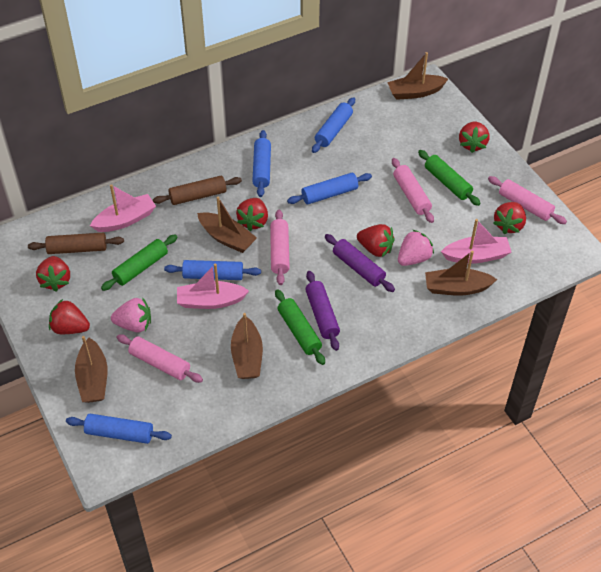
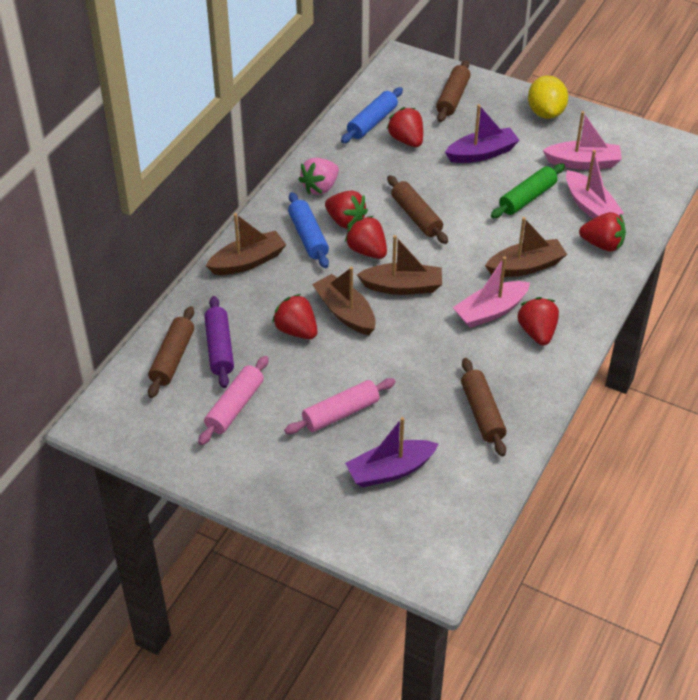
blue rolling pin: [66,414,172,444] [164,260,261,280] [252,130,271,197] [287,173,372,204] [312,97,355,153] = 5 -> [288,192,329,268] [341,87,403,143] = 2
brown boat: [75,336,107,403] [197,196,257,253] [231,313,263,379] [387,52,448,100] [425,250,497,296] = 5 -> [206,213,286,275] [312,267,376,335] [357,235,442,295] [485,217,567,277] = 4
brown rolling pin: [28,233,124,254] [153,176,242,205] = 2 -> [148,306,194,398] [387,175,448,244] [436,60,471,122] [461,358,507,457] = 4
green rolling pin: [101,234,177,291] [275,289,325,365] [418,150,481,206] = 3 -> [491,164,565,218] = 1
pink rolling pin: [116,334,203,383] [270,210,290,285] [392,158,434,223] [488,176,567,224] = 4 -> [198,356,269,445] [284,378,396,434] = 2
pink strawberry: [111,297,151,333] [398,230,434,266] = 2 -> [298,158,339,195] = 1
purple boat: none = 0 -> [345,417,438,487] [445,104,520,163] = 2
purple rolling pin: [305,271,340,351] [325,234,395,292] = 2 -> [204,296,234,388] = 1
yellow lemon: none = 0 -> [528,76,568,119] = 1

